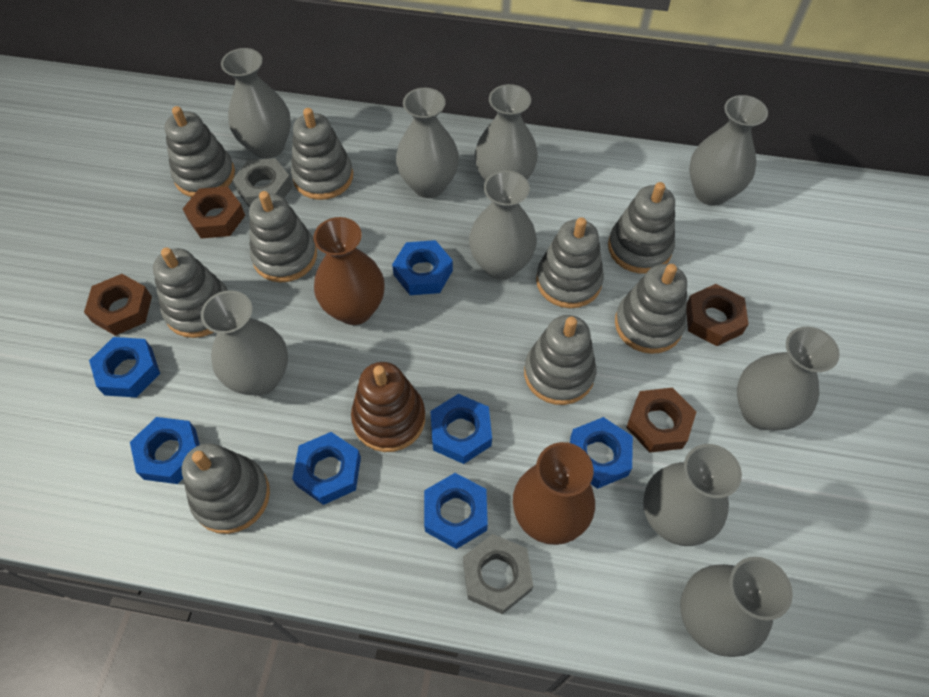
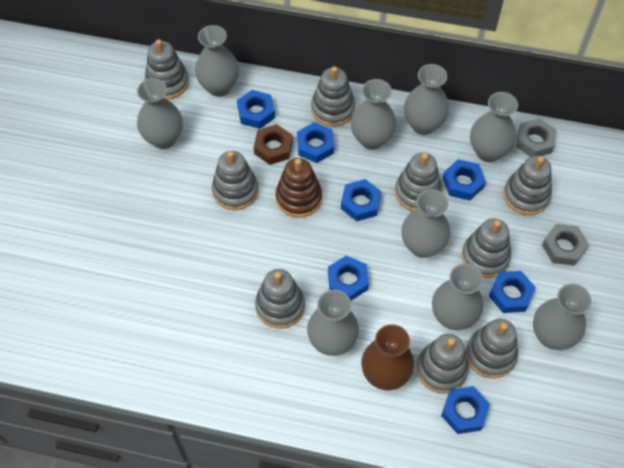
brown nut: [84,274,152,336] [183,186,245,239] [626,388,696,453] [686,284,749,346] = 4 -> [254,124,293,165] = 1
brown vase: [314,217,385,325] [513,442,595,545] = 2 -> [361,324,414,390] = 1

